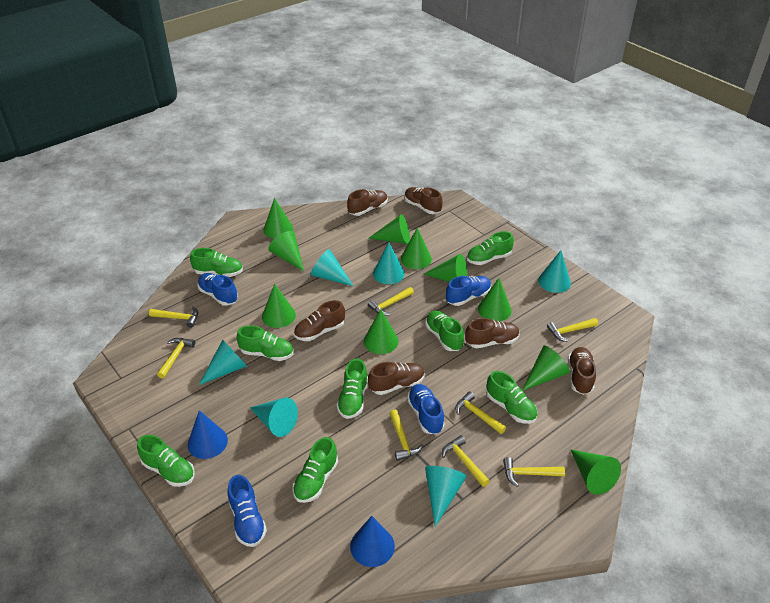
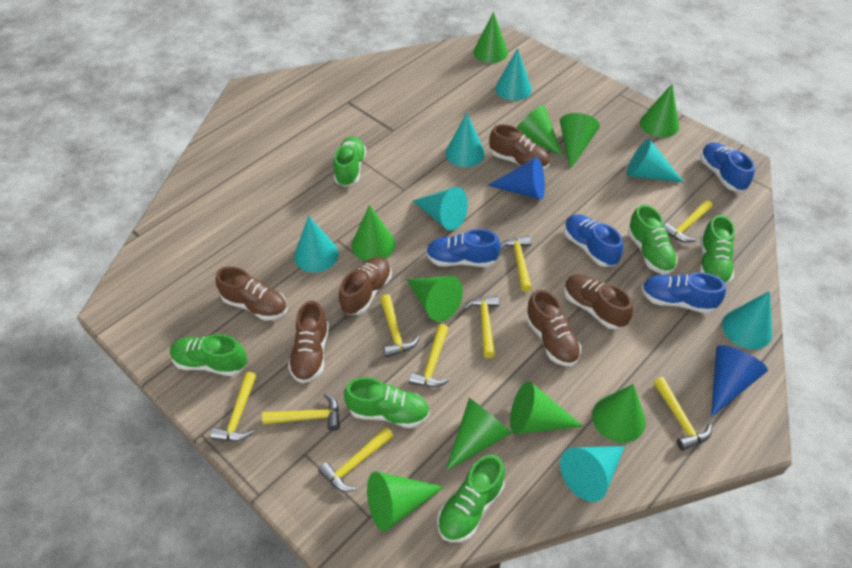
green shoe: [137,435,195,487] [190,248,243,277] [237,325,294,361] [292,437,338,503] [337,359,368,419] [425,310,464,351] [467,231,514,265] [487,371,537,424] = 8 -> [170,334,247,376] [334,137,367,187] [344,377,430,428] [437,454,505,542] [627,204,678,274] [700,215,735,285] = 6
turquoise cone: [199,340,247,385] [250,398,298,437] [311,249,353,286] [373,242,405,284] [425,466,467,527] [538,250,571,293] = 6 -> [294,216,339,272] [413,187,468,231] [445,113,485,167] [495,48,532,101] [560,446,625,502] [626,139,684,183] [722,291,772,349] = 7
yellow hammer: [149,306,198,328] [157,338,195,379] [368,287,414,316] [389,410,423,461] [442,435,489,487] [455,391,506,434] [503,457,565,487] [547,318,598,342] = 8 -> [210,372,256,441] [262,393,340,431] [318,427,393,492] [380,294,419,358] [409,324,450,387] [463,296,499,358] [500,236,532,292] [653,377,712,451] [663,200,713,243] = 9

